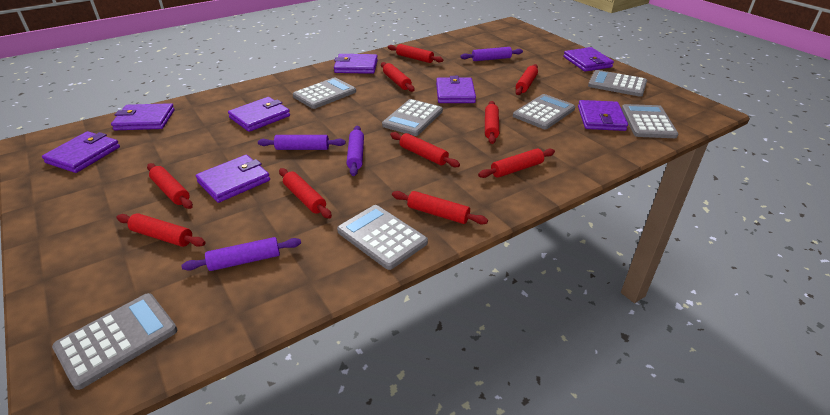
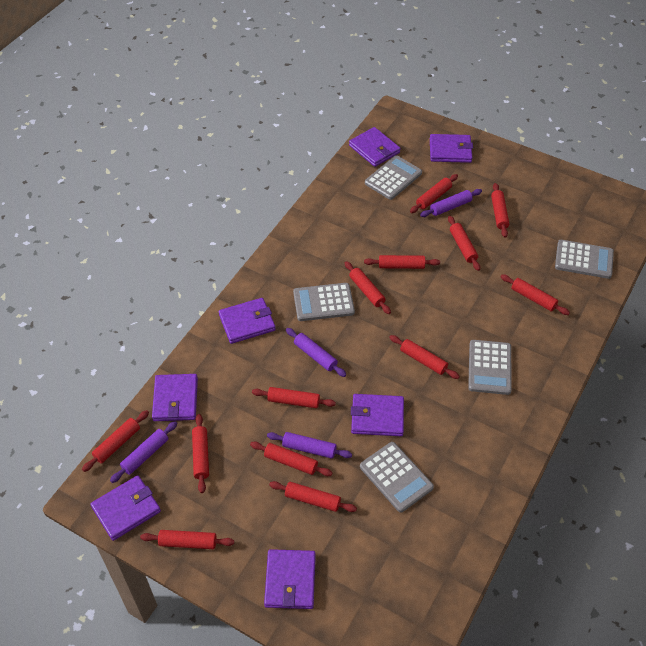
grey calculator: [52,293,177,390] [293,77,356,109] [337,205,428,270] [382,99,443,136] [513,94,575,129] [588,70,647,97] [622,104,678,138] = 7 -> [293,283,355,321] [360,442,434,512] [365,155,422,200] [468,340,512,395] [555,240,614,279] = 5
purple wallet: [42,131,120,173] [111,103,175,130] [195,155,270,203] [228,97,290,132] [334,54,378,74] [436,76,476,103] [563,47,614,72] [578,100,628,131] = 8 -> [91,475,161,541] [152,374,198,421] [219,298,276,344] [264,549,316,609] [349,127,401,167] [351,394,404,436] [430,134,473,163] = 7
red rolling pin: [116,213,206,247] [147,163,193,209] [279,168,332,218] [381,62,415,92] [388,44,444,63] [390,132,460,167] [392,191,488,224] [478,148,555,178] [485,101,499,144] [515,64,538,95] = 10 -> [82,410,149,472] [140,530,234,549] [192,414,209,493] [250,442,332,476] [252,387,336,408] [269,481,357,512] [345,261,391,314] [364,255,440,269] [389,335,460,379] [410,174,458,213] [448,216,480,271] [491,183,509,238] [501,274,570,315] = 13

